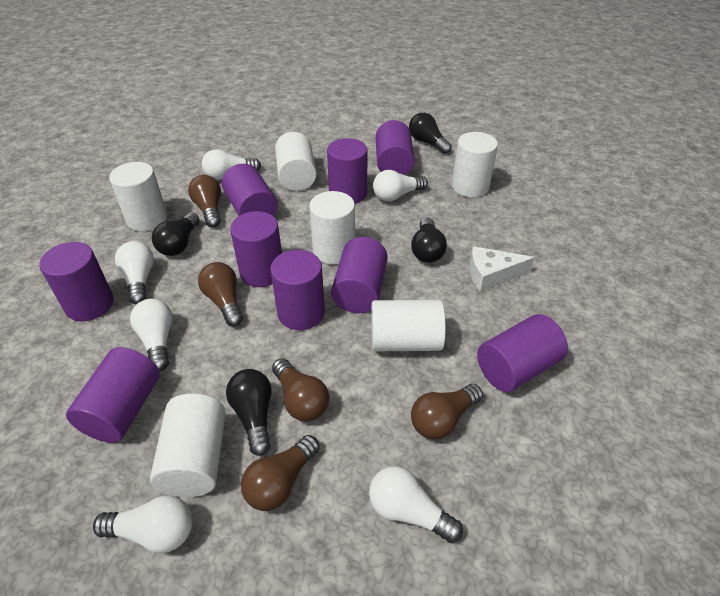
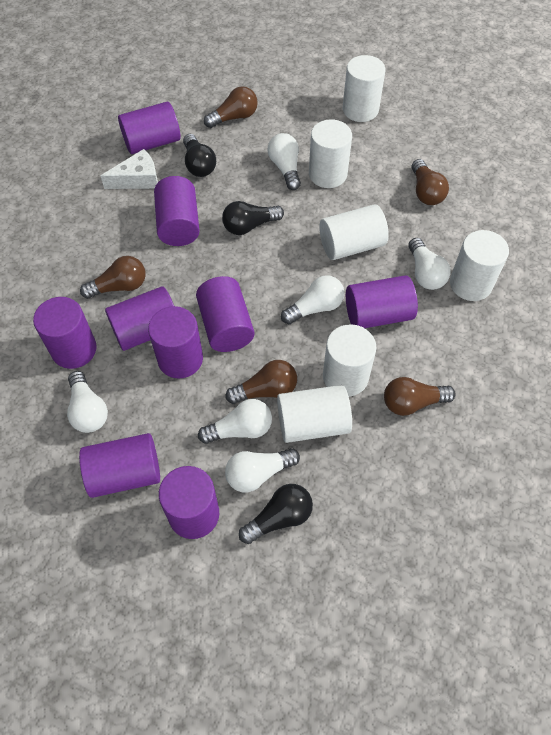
black light bulb: [152,213,200,256] [226,369,272,456] [409,113,452,154] [411,217,447,263] = 4 -> [183,134,216,177] [222,201,284,235] [239,484,313,544] = 3

